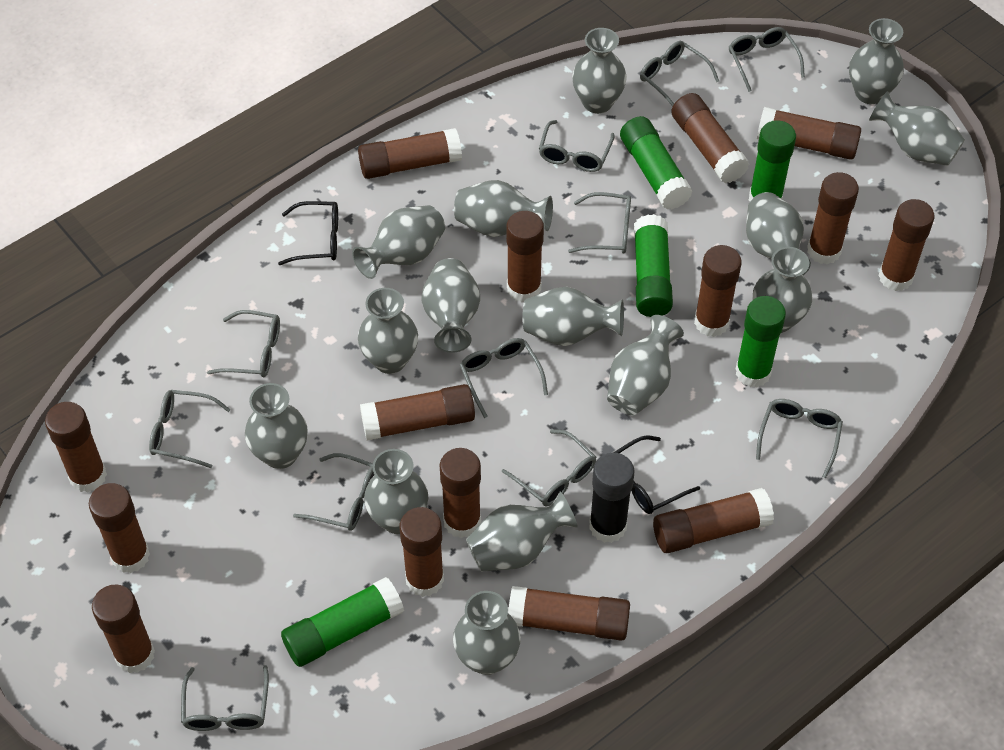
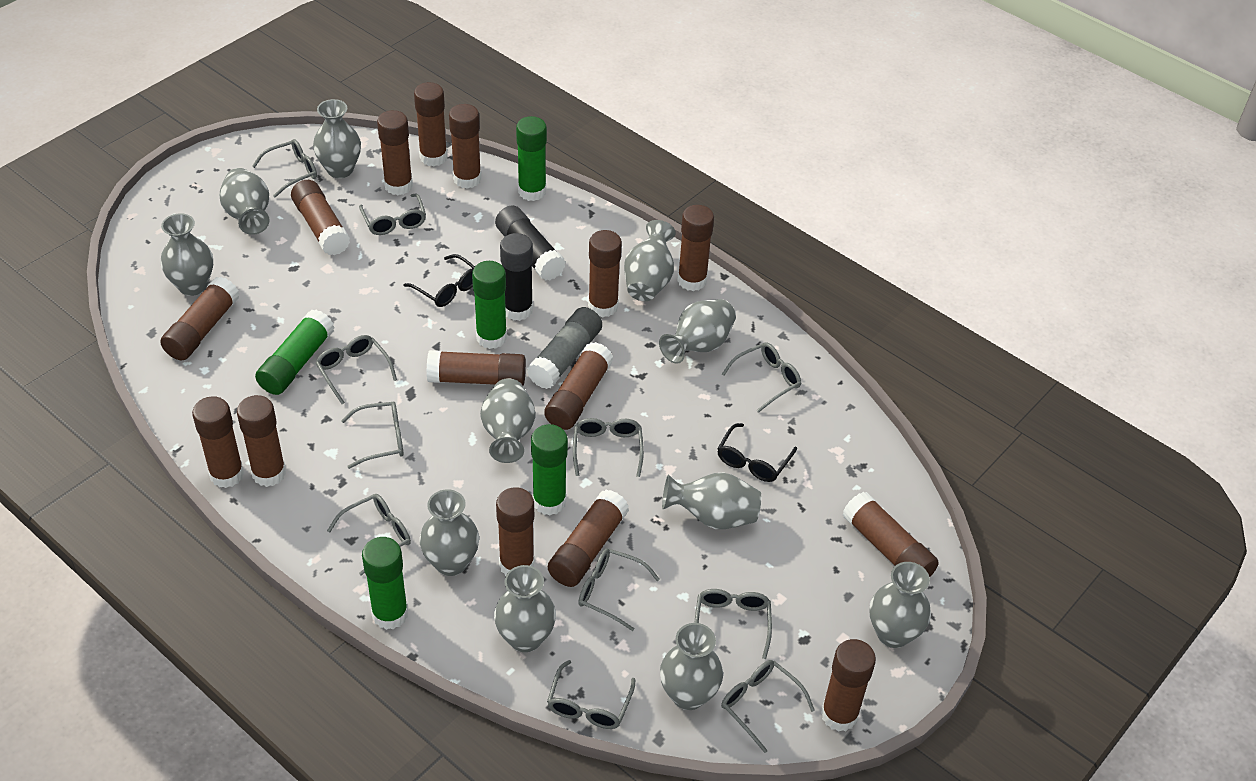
black glue stick: [589,453,635,543] = 1 -> [495,205,565,281] [500,233,533,321] = 2
grey glue stick: none = 0 -> [527,307,602,389] = 1
grey vase: [245,383,308,469] [352,205,445,279] [358,288,418,374] [364,449,428,534] [421,258,480,353] [453,591,521,675] [454,180,553,237] [466,492,578,572] [522,287,624,346] [572,28,627,114] [607,315,684,415] [746,192,811,275] [753,247,812,333] [849,18,904,104] [869,91,965,166] = 15 -> [160,213,213,296] [220,168,270,235] [313,99,361,178] [419,489,479,576] [480,378,535,463] [494,565,556,652] [624,220,676,301] [659,299,736,364] [660,623,723,710] [662,472,761,529] [870,562,931,648] = 11

